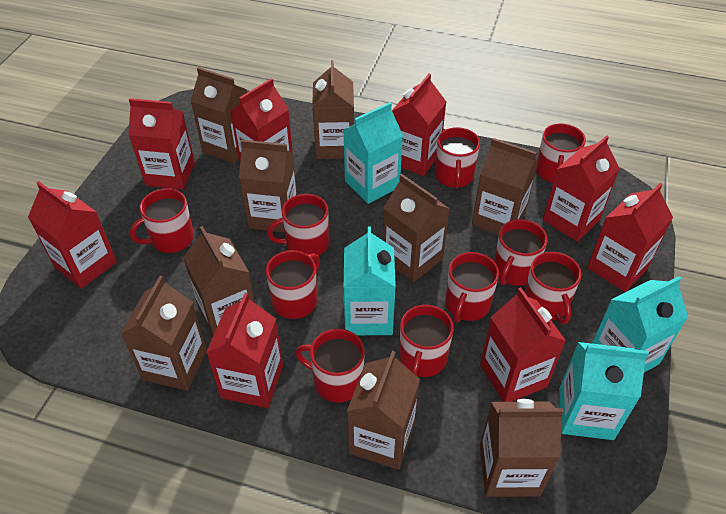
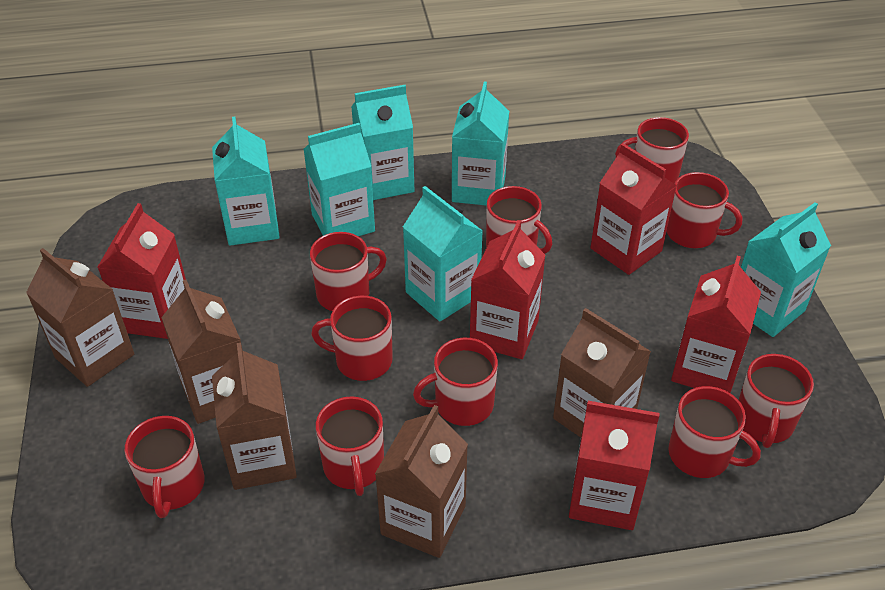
brown carton: [121,276,207,391] [183,226,255,336] [190,67,247,164] [239,140,297,233] [312,60,354,159] [347,351,420,470] [383,174,450,283] [472,138,538,235] [479,399,564,497] = 9 -> [26,248,134,387] [161,280,243,424] [212,343,297,490] [375,405,468,558] [553,308,651,438] = 5
red carton: [28,181,117,289] [128,98,195,190] [206,293,283,408] [230,78,293,162] [392,74,446,176] [480,287,566,402] [543,135,620,242] [587,183,673,292] = 8 -> [97,203,186,339] [470,220,545,359] [569,401,660,530] [591,143,677,275] [671,256,761,393] = 5
turquoise carton: [344,102,403,204] [344,226,396,335] [559,342,649,440] [592,276,688,372] = 4 -> [212,117,280,246] [303,123,375,236] [351,85,414,200] [403,186,483,321] [452,82,509,206] [741,202,831,337] = 6

